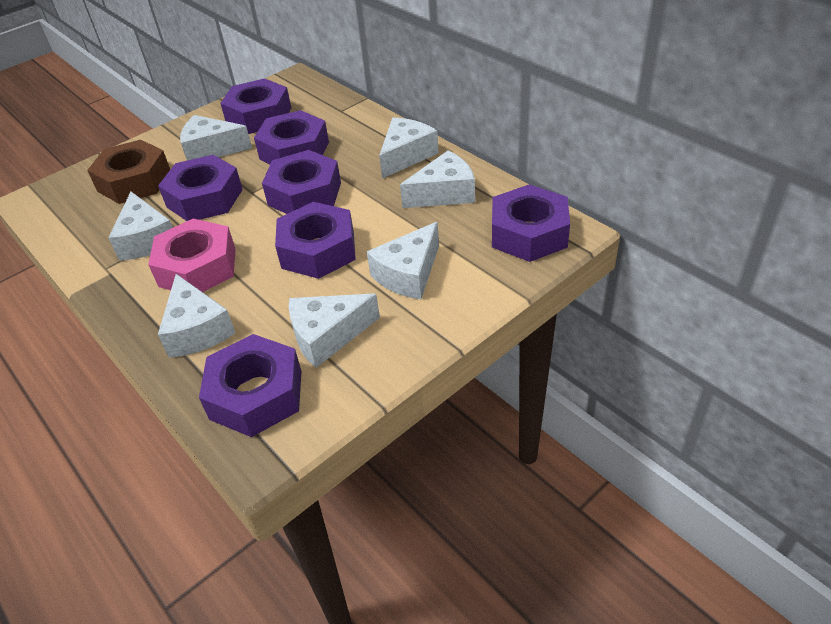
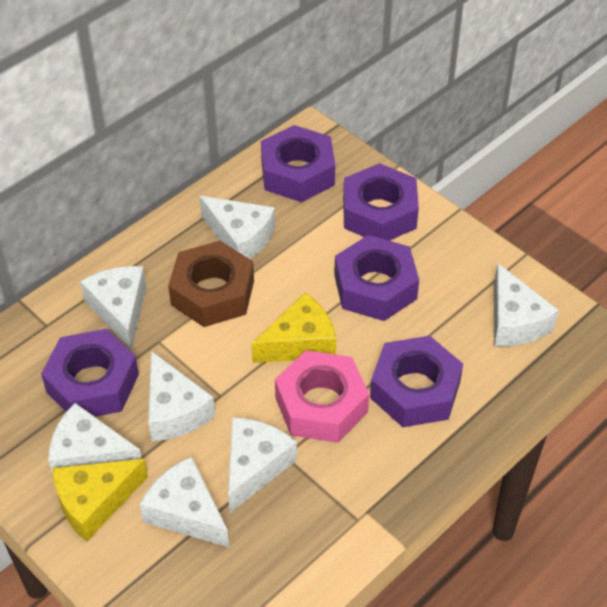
purple nut: [158,155,243,221] [199,334,301,437] [220,78,291,134] [254,110,329,165] [262,150,341,214] [275,202,356,279] [492,184,570,262] = 7 -> [41,329,139,417] [261,125,335,202] [334,235,419,321] [343,163,419,241] [370,336,463,427] = 5
yellow cheese: none = 0 -> [53,459,148,541] [251,292,336,363] = 2

